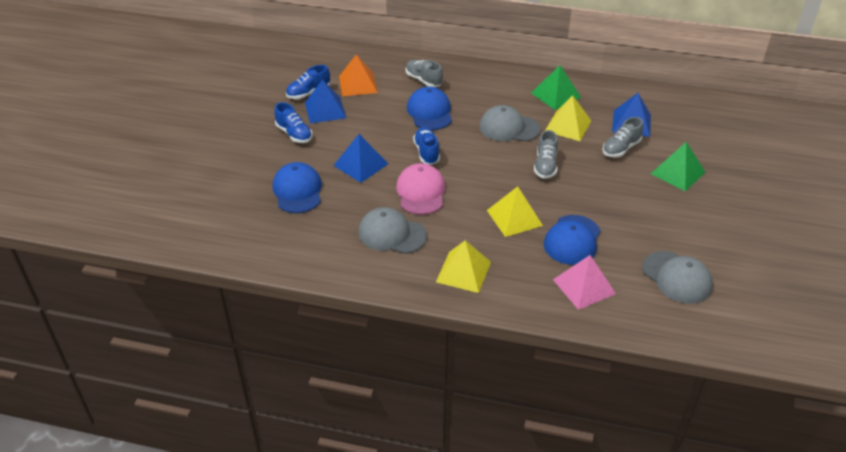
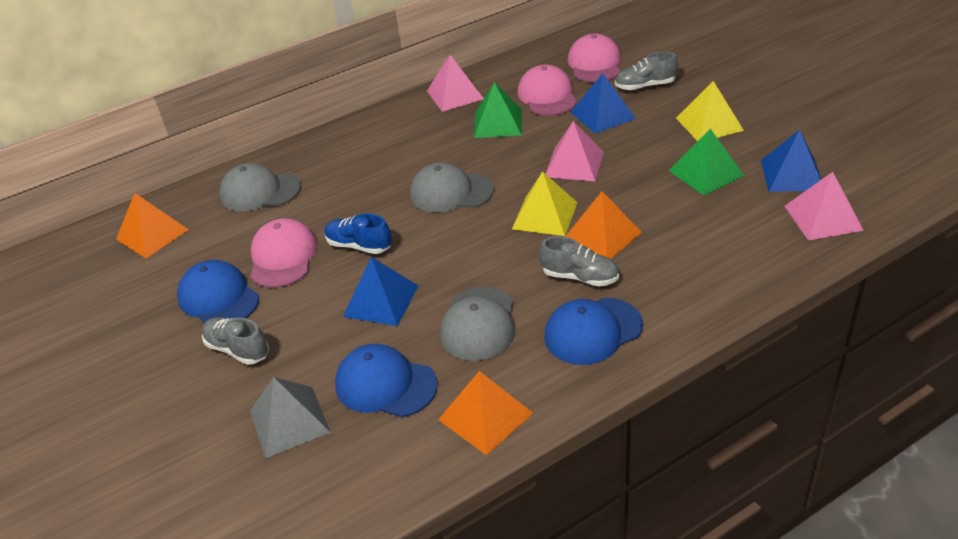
blue shoe: [274,102,312,143] [286,65,330,99] [413,127,440,165] = 3 -> [325,214,392,254] = 1
grey pyramid: none = 0 -> [250,377,331,458] = 1
orange pyramid: [339,54,378,96] = 1 -> [116,193,189,258] [438,371,533,456] [565,191,642,259] = 3
pink cap: [396,163,445,215] = 1 -> [250,218,317,288] [517,64,577,116] [568,34,621,82] = 3
pink pyramid: [553,255,616,310] = 1 -> [427,55,484,112] [546,121,604,181] [785,172,864,241] = 3
yellow pyramid: [436,240,491,293] [487,186,543,237] [545,95,592,141] = 3 -> [512,171,578,236] [676,81,744,141] = 2

